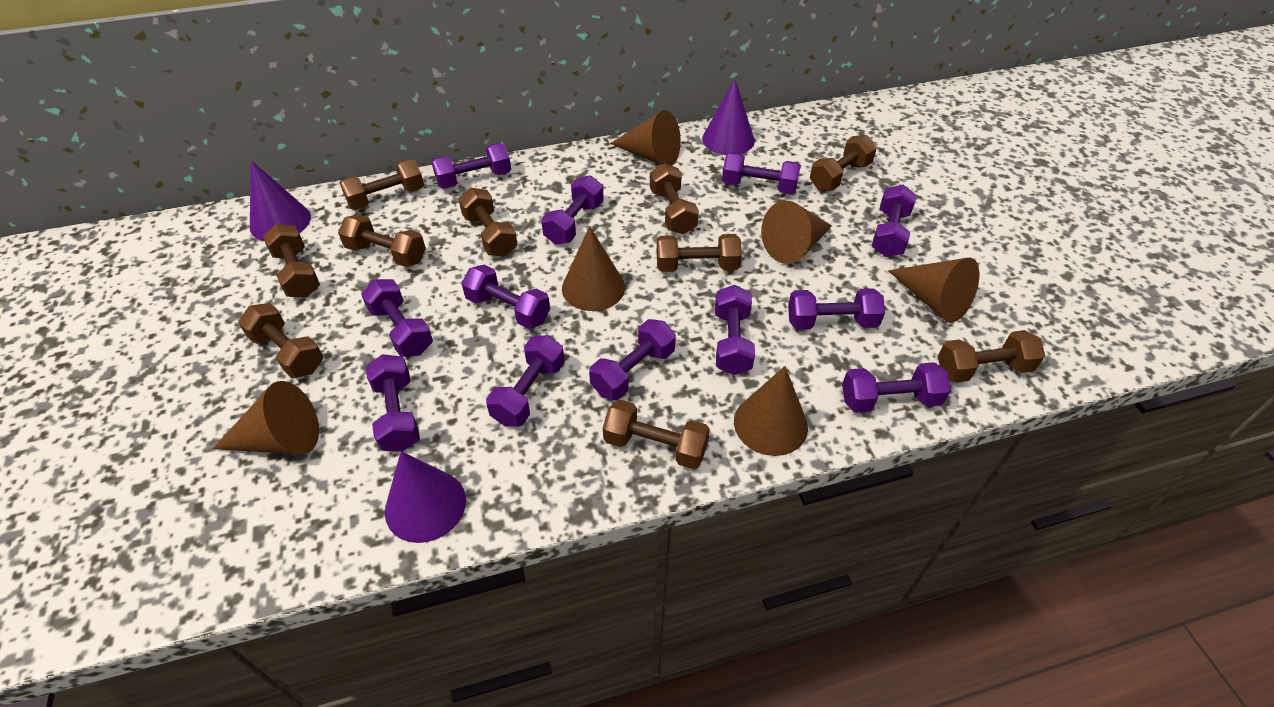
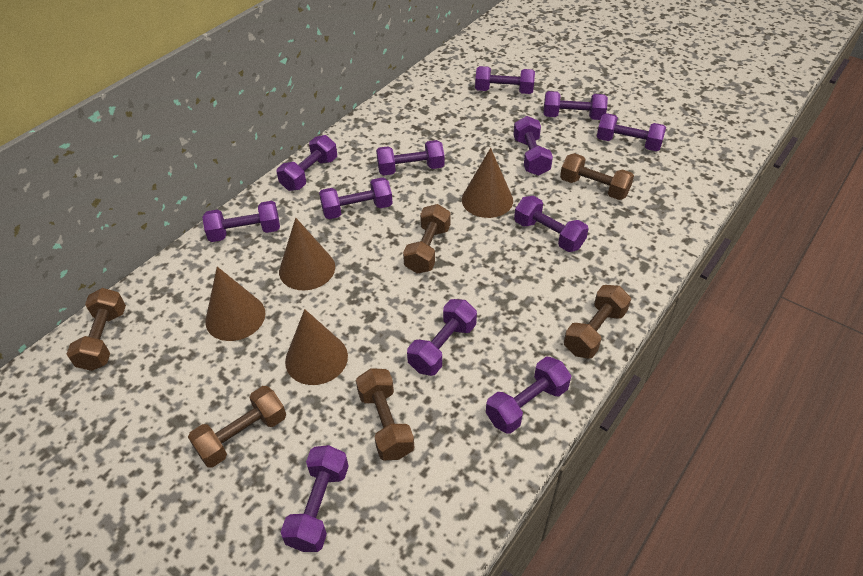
brown cone: [213,381,319,455] [562,226,625,311] [610,110,681,166] [734,366,808,456] [761,201,832,264] [888,258,979,323] = 6 -> [205,267,266,341] [279,218,335,290] [285,309,348,385] [462,148,513,218] = 4
brown dumbbell: [238,303,323,378] [263,224,320,298] [338,214,426,267] [340,159,424,210] [458,188,518,257] [603,400,710,469] [650,163,699,234] [657,234,742,272] [810,135,877,190] [938,330,1045,383] = 10 -> [67,288,126,371] [188,386,286,467] [356,368,414,460] [403,204,451,273] [560,153,634,200] [564,285,631,359] = 6
purple cone: [250,160,311,241] [385,451,466,543] [702,80,755,155] = 3 -> none = 0

